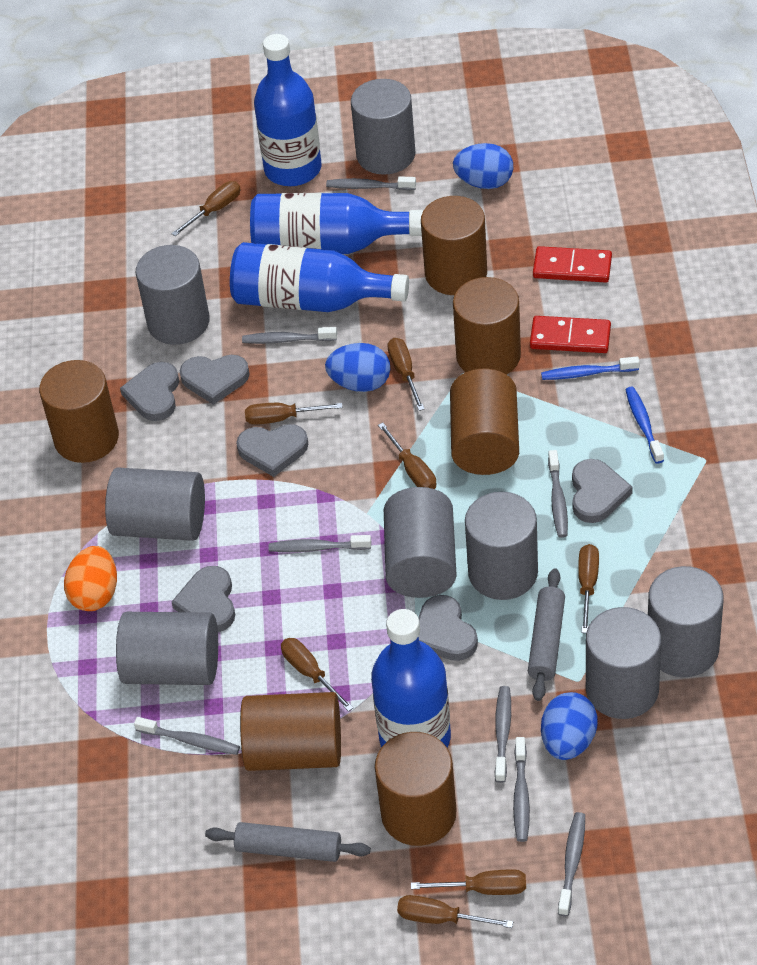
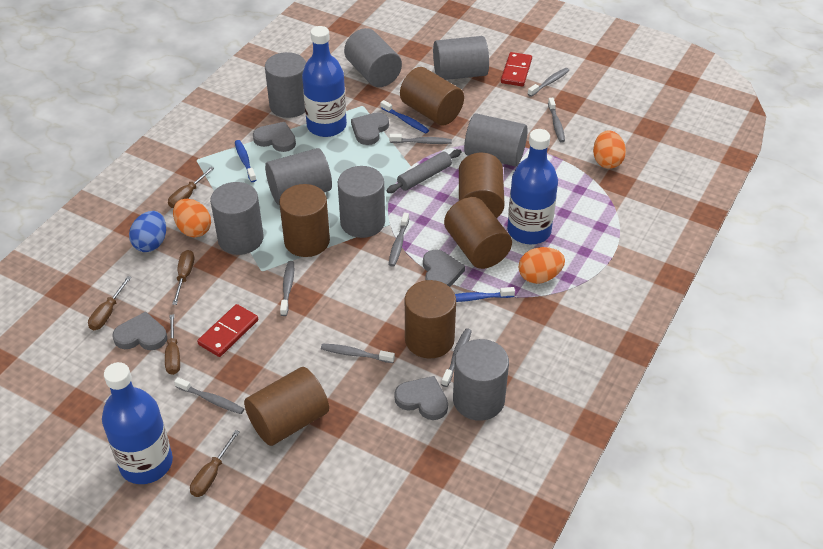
blue bottle: [230,242,409,312] [250,193,423,254] [254,34,322,186] [371,609,451,748] = 4 -> [102,362,173,484] [302,26,347,137] [507,129,558,244] = 3
blue egg: [325,343,390,392] [453,143,513,189] [541,692,598,760] = 3 -> [129,211,166,252] = 1
blue toothbrush: [541,356,639,380] [625,387,664,464] = 2 -> [235,140,256,182] [381,100,429,133] [455,287,515,302] = 3
brown screwdriver: [171,181,241,236] [245,403,343,425] [281,638,354,712] [378,423,436,489] [387,338,424,411] [397,895,513,928] [411,869,526,895] [578,544,599,633] = 8 -> [88,276,131,330] [165,314,180,375] [168,167,214,208] [172,250,194,305] [190,430,239,497] = 5
grey heart: [120,362,179,421] [172,566,235,632] [180,355,250,405] [236,424,308,477] [418,595,478,661] [572,459,633,523] = 6 -> [112,311,167,350] [253,122,296,152] [351,113,389,145] [395,376,448,420] [423,250,465,287] = 5
grey rolling pin: [205,822,371,862] [528,568,565,701] = 2 -> [387,149,462,193] = 1
orange egg: [64,546,117,611] = 1 -> [173,199,211,237] [519,247,565,284] [593,130,626,169] = 3

